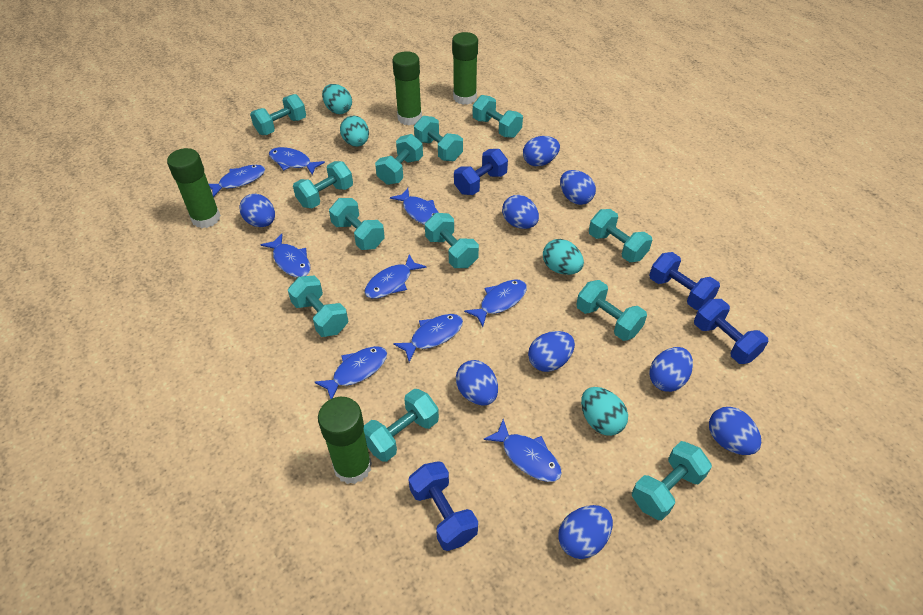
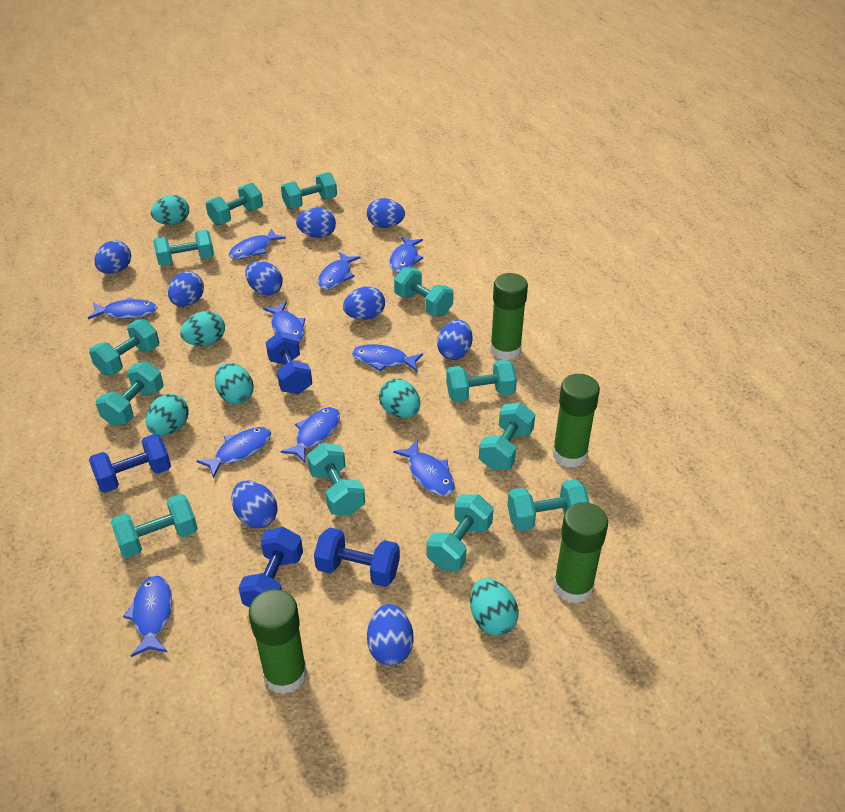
blue fish: [209,165,265,197] [261,234,311,277] [269,147,325,175] [315,346,387,399] [365,254,427,298] [390,188,439,225] [393,314,463,362] [464,280,527,327] [483,419,562,482] = 9 -> [88,297,157,319] [123,575,172,657] [196,427,271,478] [229,229,286,259] [263,302,305,342] [280,407,340,463] [318,252,361,290] [352,344,423,372] [390,236,424,273] [393,440,455,496] = 10
turquoise egg: [322,84,352,114] [340,116,369,147] [543,239,584,275] [581,387,628,436] = 4 -> [146,394,189,436] [151,195,189,225] [180,311,225,346] [215,363,254,405] [379,379,420,418] [470,578,519,636] = 6

